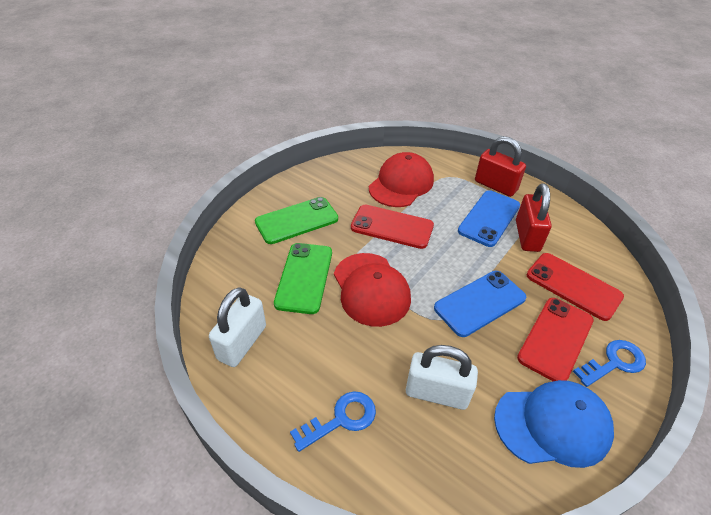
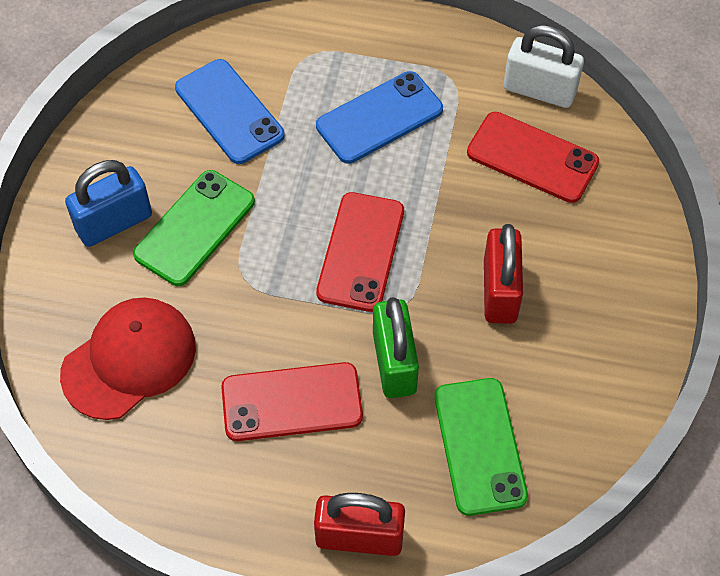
blue cap: [494,380,614,468] = 1 -> none = 0
blue key: [290,391,376,452] [573,340,646,387] = 2 -> none = 0
blue padlock: none = 0 -> [65,160,152,247] = 1
green padlock: none = 0 -> [373,297,419,398] = 1
red cap: [334,253,411,327] [369,152,434,207] = 2 -> [60,297,196,420] = 1
white padlock: [209,287,266,367] [406,345,478,410] = 2 -> [504,25,584,108] = 1

